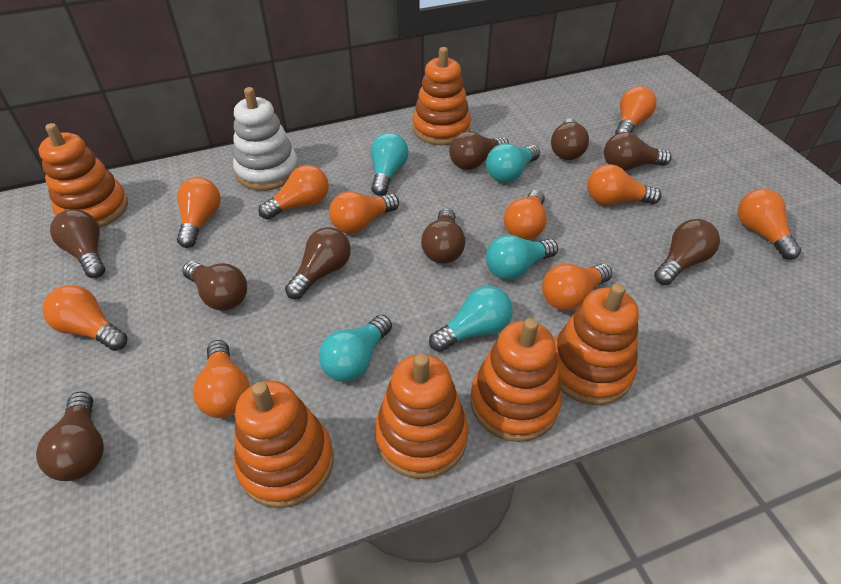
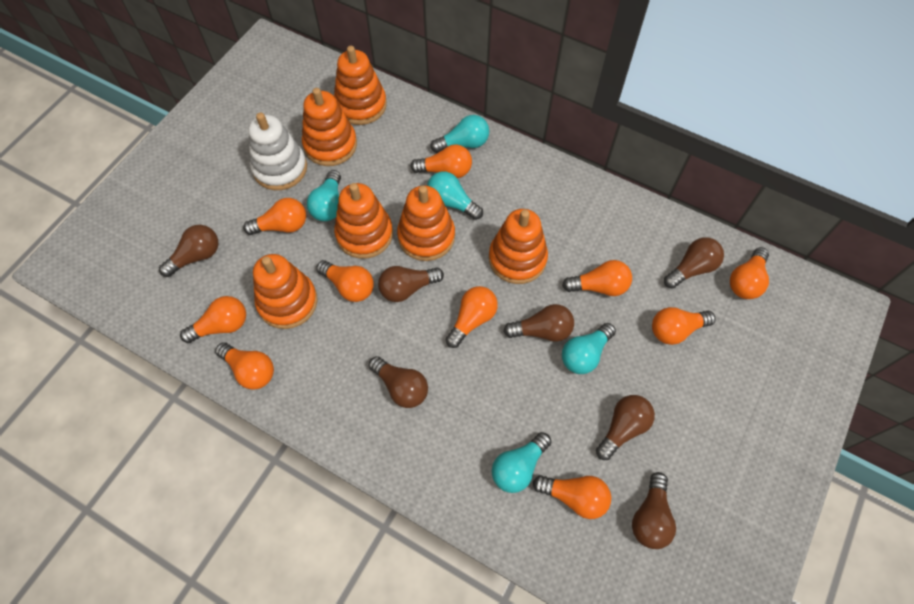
brown light bulb: [36,391,104,481] [50,209,105,278] [182,261,247,311] [285,227,351,299] [421,208,465,264] [449,131,509,170] [551,118,589,160] [604,132,672,171] [654,219,720,285] = 9 -> [159,225,218,277] [369,356,428,408] [378,266,444,302] [503,304,574,342] [596,395,655,460] [632,472,676,549] [664,237,724,289] = 7

